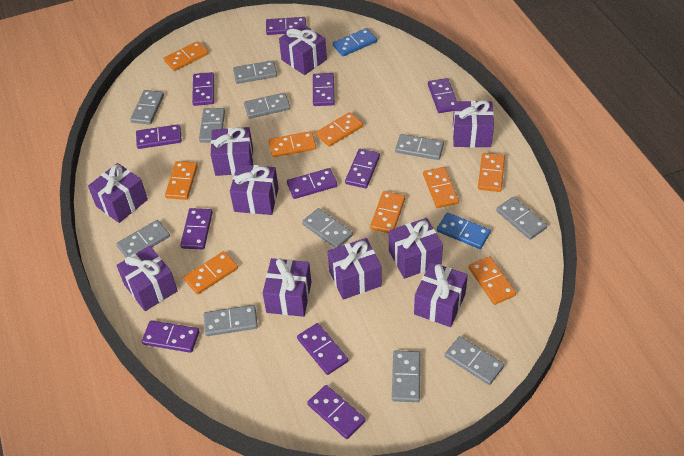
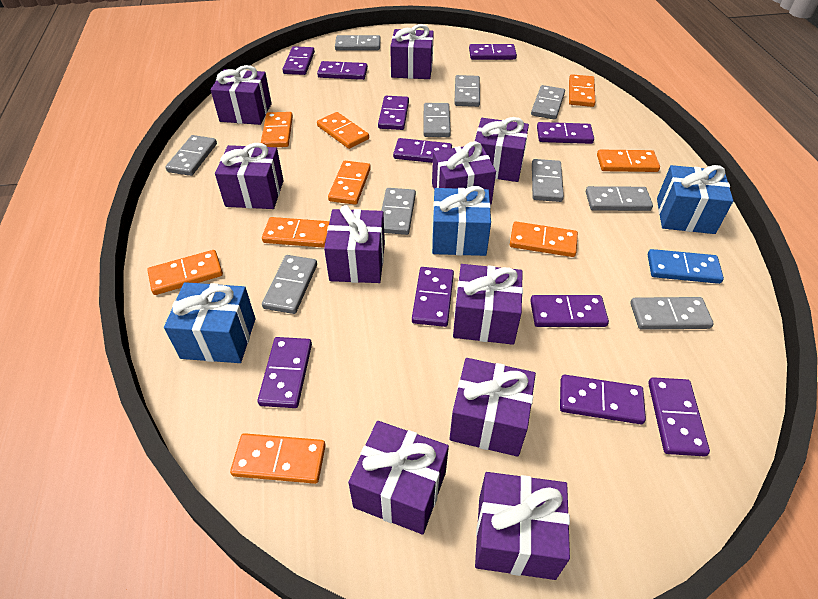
blue domino: [333,28,377,56] [437,212,491,249] = 2 -> [648,249,724,284] = 1
blue gift: none = 0 -> [164,282,256,363] [432,186,491,256] [657,165,733,234] = 3
grey domino: [116,220,170,257] [130,90,164,125] [199,108,225,143] [204,305,258,336] [233,60,277,84] [244,93,290,119] [302,208,353,248] [392,351,420,402] [395,134,444,160] [445,336,504,385] [496,197,547,240] = 11 -> [165,135,217,176] [262,255,317,314] [335,35,381,51] [381,188,416,235] [423,103,451,137] [454,75,480,107] [531,85,565,120] [532,159,564,202] [586,186,653,211] [630,297,714,330] = 10

